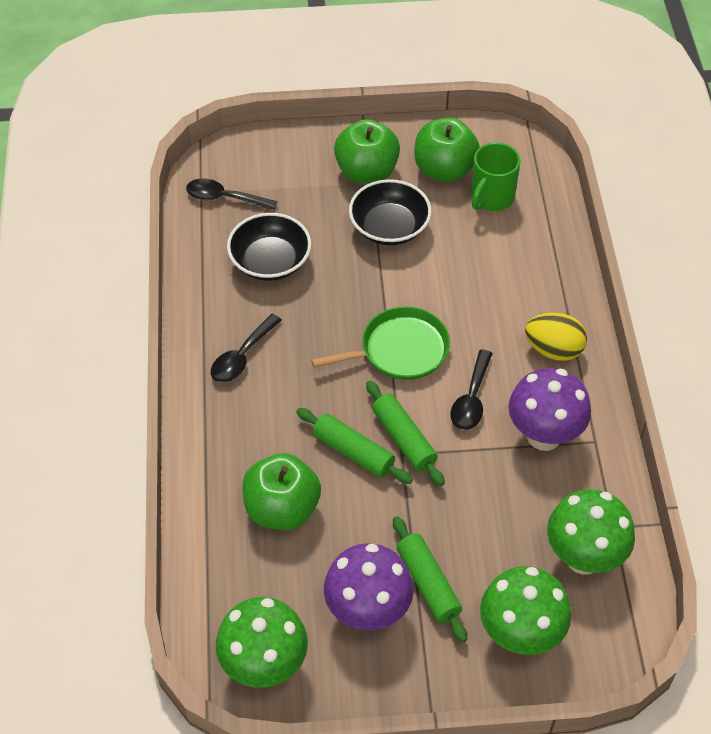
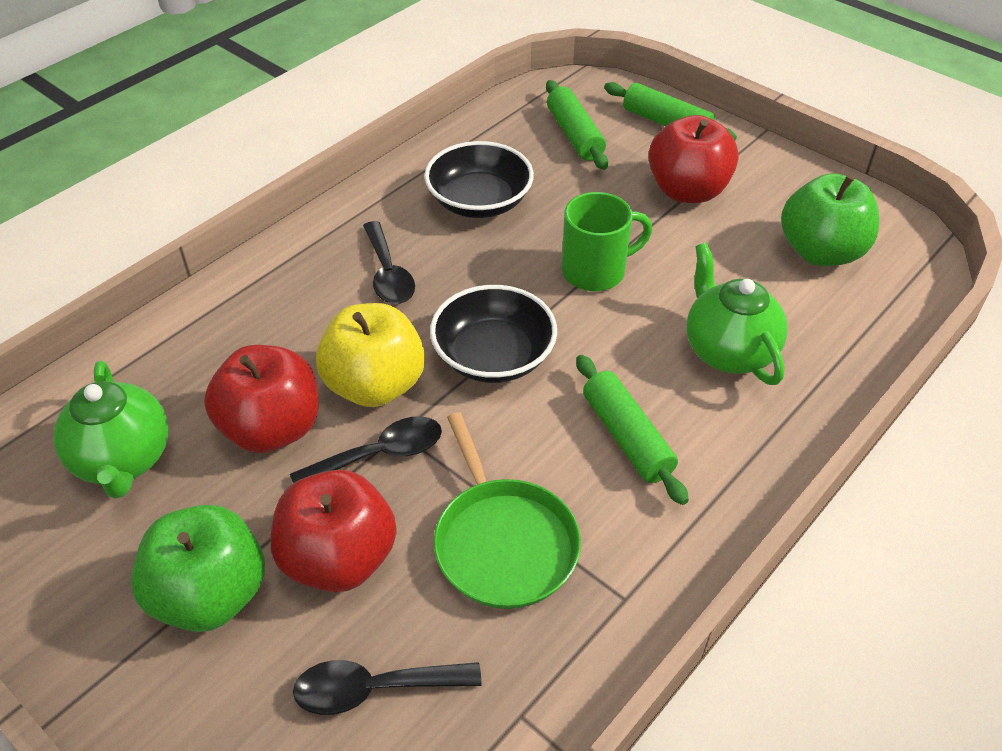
green apple: [242,453,321,530] [334,119,400,183] [415,117,480,182] = 3 -> [131,505,265,632] [781,173,879,266] = 2
green mushroom: [216,597,308,688] [480,566,571,655] [547,489,635,575] = 3 -> none = 0
green teapot: none = 0 -> [53,361,168,499] [687,242,788,385] = 2
purple mushroom: [324,543,414,630] [508,368,591,451] = 2 -> none = 0
red apple: none = 0 -> [204,345,319,453] [271,470,397,592] [648,115,739,203] = 3
yellow apple: none = 0 -> [316,303,425,407] = 1
yellow egg: [525,313,587,361] = 1 -> none = 0

